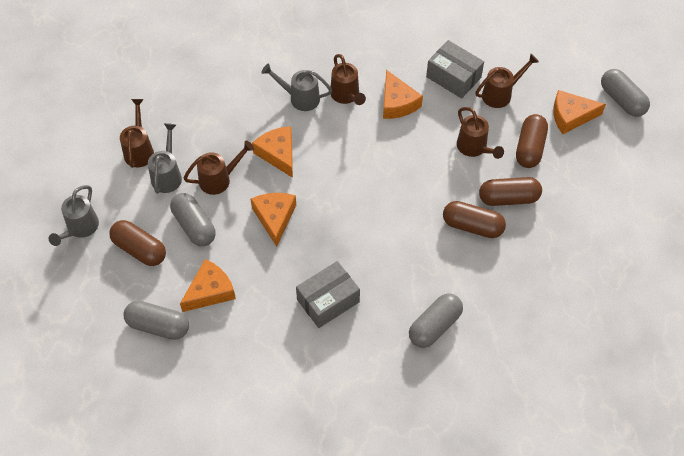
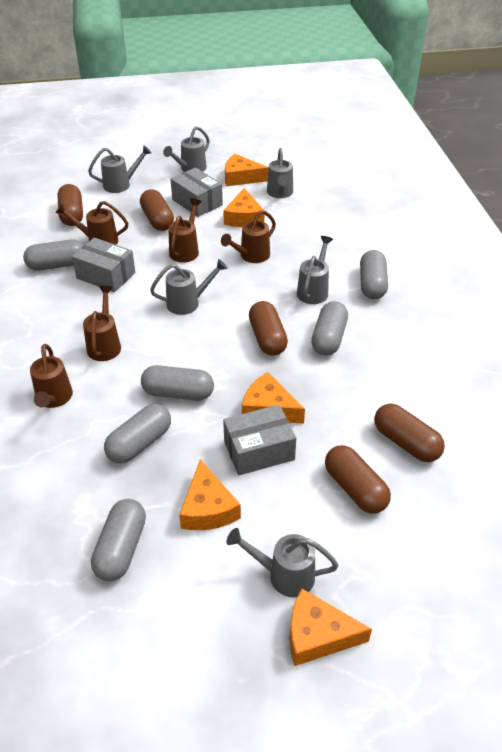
brown capsule: [109,220,166,266] [443,201,506,238] [479,177,542,206] [516,114,548,168] = 4 -> [57,184,83,226] [140,189,174,231] [249,301,288,356] [325,445,391,513] [374,404,445,462] = 5
grey box: [296,261,360,328] [426,40,484,99] = 2 -> [72,237,135,292] [170,167,223,217] [223,405,296,475] = 3
grey capsule: [124,301,189,340] [170,193,216,246] [409,293,463,348] [601,69,650,117] = 4 -> [23,240,84,271] [91,499,146,581] [104,404,171,464] [141,365,214,401] [311,301,348,356] [360,250,388,300] = 6
grey watering can: [49,185,99,246] [148,123,182,194] [262,63,332,111] = 3 -> [88,145,151,193] [150,259,227,315] [163,126,210,172] [226,528,338,597] [267,148,293,198] [297,236,333,304] = 6

